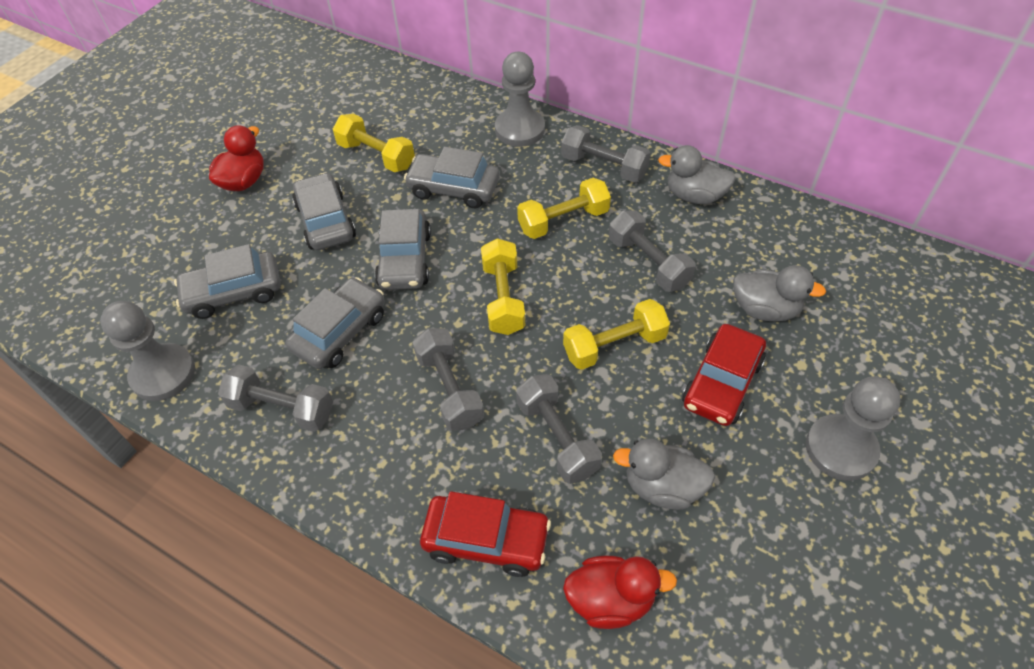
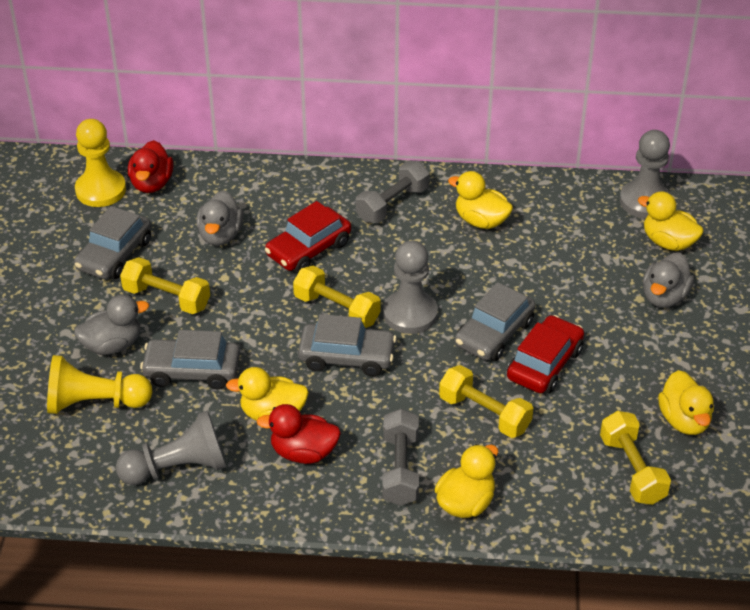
grey car: [174,244,281,319] [285,277,385,369] [292,172,356,250] [375,209,431,290] [404,147,500,208] = 5 -> [74,206,151,279] [140,330,240,390] [298,314,396,377] [455,282,535,361] = 4
grey dumbbell: [218,365,333,432] [412,328,484,431] [516,374,602,484] [561,125,650,182] [609,210,696,292] = 5 -> [355,161,430,223] [382,409,419,506] = 2
yellow duck: none = 0 -> [226,367,309,421] [434,444,498,518] [448,171,513,229] [638,191,704,251] [658,370,714,435] = 5
yellow pawn: none = 0 -> [47,355,153,414] [75,119,126,207] = 2

